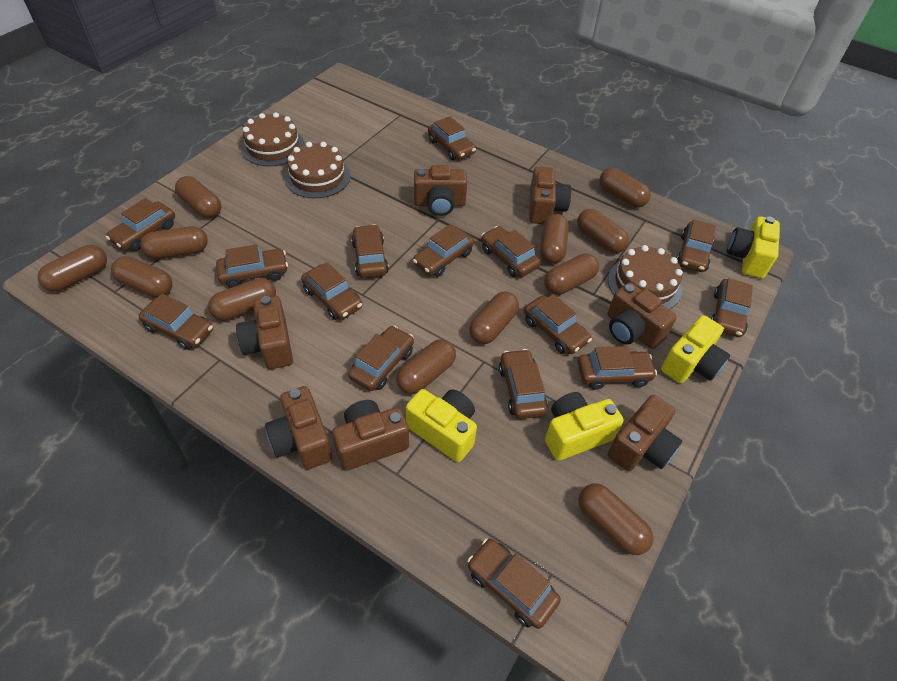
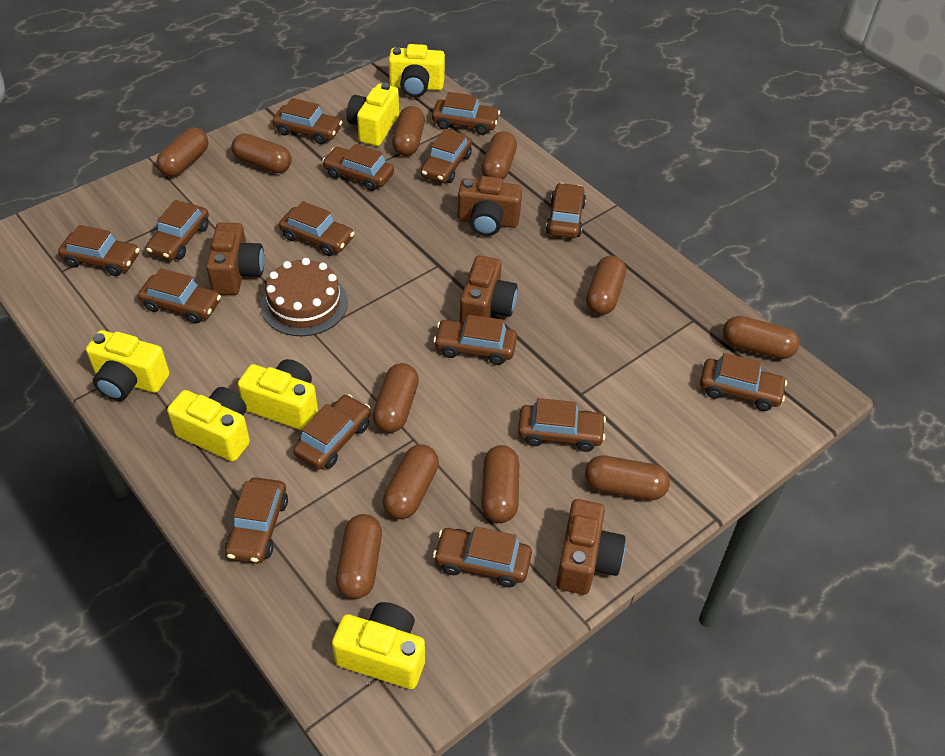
brown cake: [241,112,305,167] [284,142,350,198] [608,245,683,309] = 3 -> [261,258,348,336] = 1
brown camera: [236,296,293,369] [265,386,332,470] [332,400,409,471] [414,165,467,216] [529,167,571,224] [607,282,677,349] [608,395,682,471] = 7 -> [206,222,264,295] [458,176,522,236] [460,255,518,322] [556,499,625,595] = 4
brown capsule: [37,245,107,292] [111,256,173,297] [140,226,208,259] [175,176,221,218] [208,278,276,321] [396,339,456,394] [469,291,519,344] [540,214,569,264] [544,253,599,295] [577,209,629,253] [579,483,653,555] [599,168,651,208] = 12 -> [156,127,208,177] [231,133,292,173] [336,514,382,599] [373,363,419,433] [383,445,439,519] [392,106,425,156] [481,131,517,179] [481,445,519,523] [585,455,670,500] [586,256,626,315] [723,316,800,359] = 11
yellow camera: [406,389,477,462] [545,392,624,461] [661,315,730,383] [727,216,780,279] = 4 -> [86,330,170,401] [167,387,250,462] [238,359,318,431] [332,602,425,689] [346,83,399,146] [389,44,445,97] = 6

